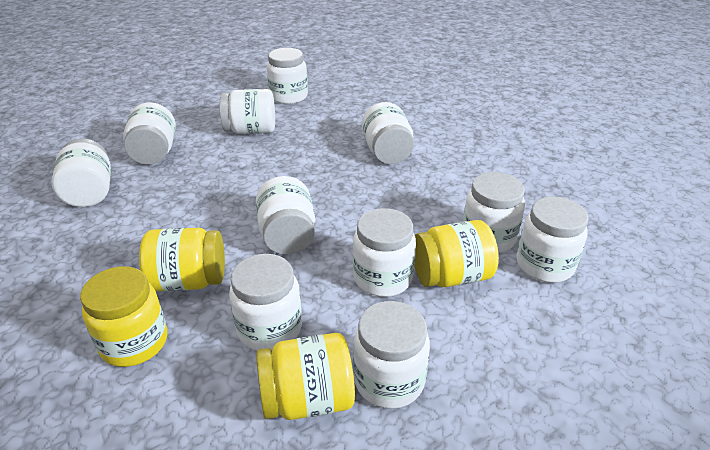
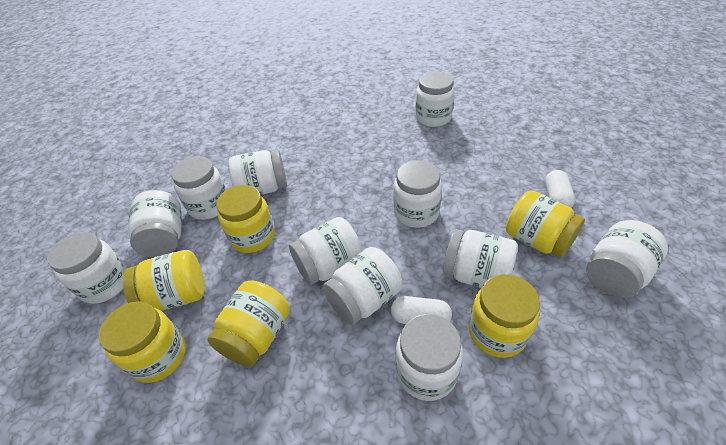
white capsule: none = 0 -> [391,296,452,324] [545,170,575,208] = 2
yellow jar: [80,266,167,367] [139,228,225,291] [256,333,355,420] [414,220,499,287] = 4 -> [99,301,186,383] [123,250,205,311] [207,281,290,367] [216,185,275,253] [469,274,540,358] [506,190,585,258] = 6

